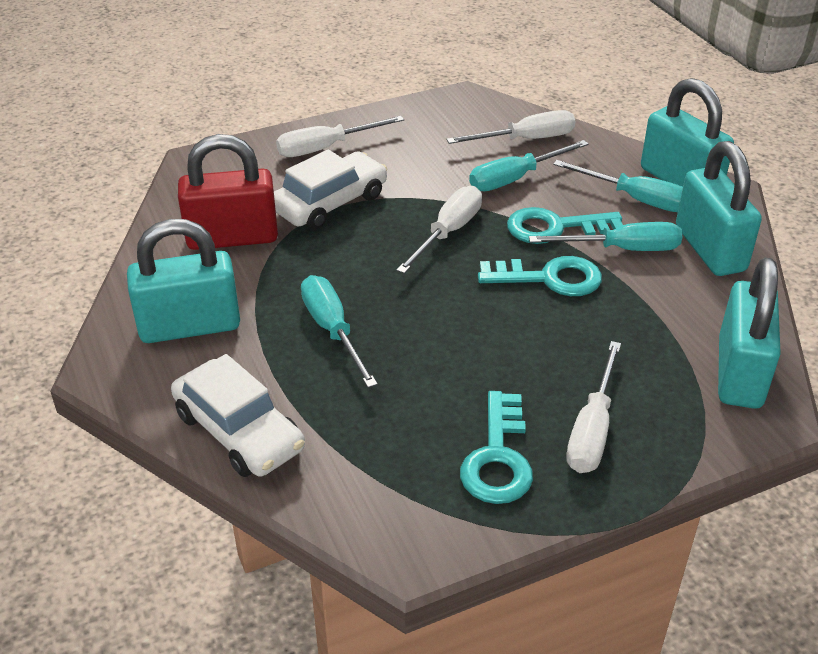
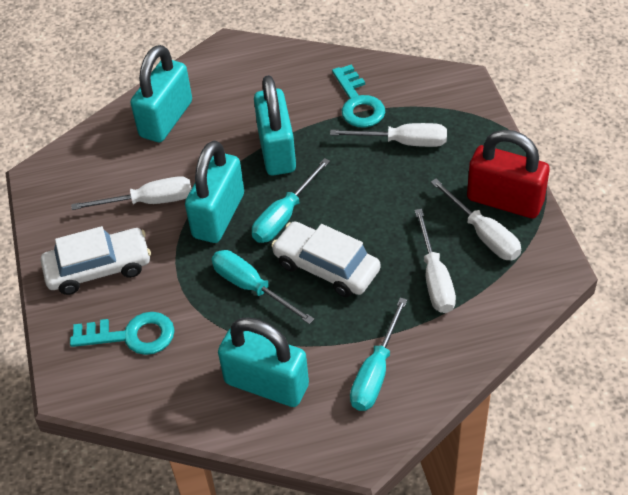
turquoise key: [460,391,533,504] [478,256,602,296] [507,207,623,244] = 3 -> [70,312,175,355] [332,65,385,128] = 2
turquoise screwdriver: [301,275,378,388] [469,140,589,191] [529,222,682,251] [553,160,683,212] = 4 -> [212,250,315,324] [252,158,330,243] [350,298,407,411] = 3

